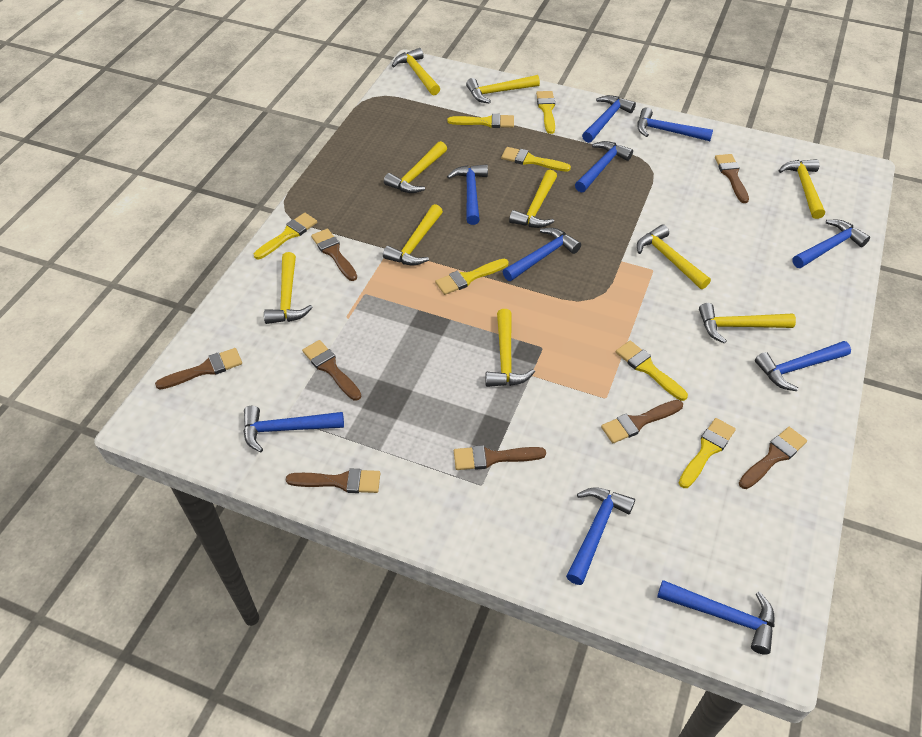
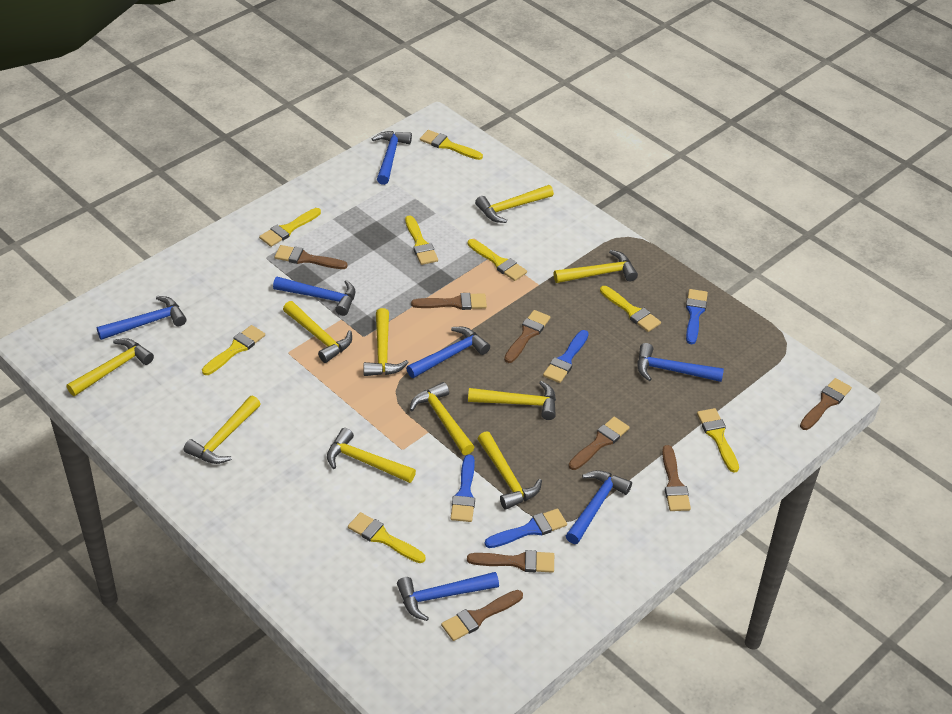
blue brush: none = 0 -> [450,455,475,522] [485,509,567,548] [543,330,589,383] [686,289,708,344] = 4
blue hammer: [243,406,344,452] [447,164,488,225] [503,228,581,281] [566,487,635,585] [575,141,633,193] [582,95,636,143] [637,107,713,141] [657,580,774,655] [755,341,851,391] [792,220,870,268] = 10 -> [96,296,187,340] [273,277,355,316] [372,131,412,185] [397,572,499,621] [406,327,490,378] [566,470,632,544] [637,343,724,382] = 7
yellow brush: [254,213,317,259] [435,259,509,295] [447,114,514,128] [501,147,571,172] [536,91,555,134] [616,341,688,401] [679,418,736,488] = 7 -> [202,325,265,375] [259,208,321,247] [348,512,425,563] [405,215,438,265] [420,130,483,160] [468,239,527,281] [600,286,661,332] [697,408,739,473] = 8

